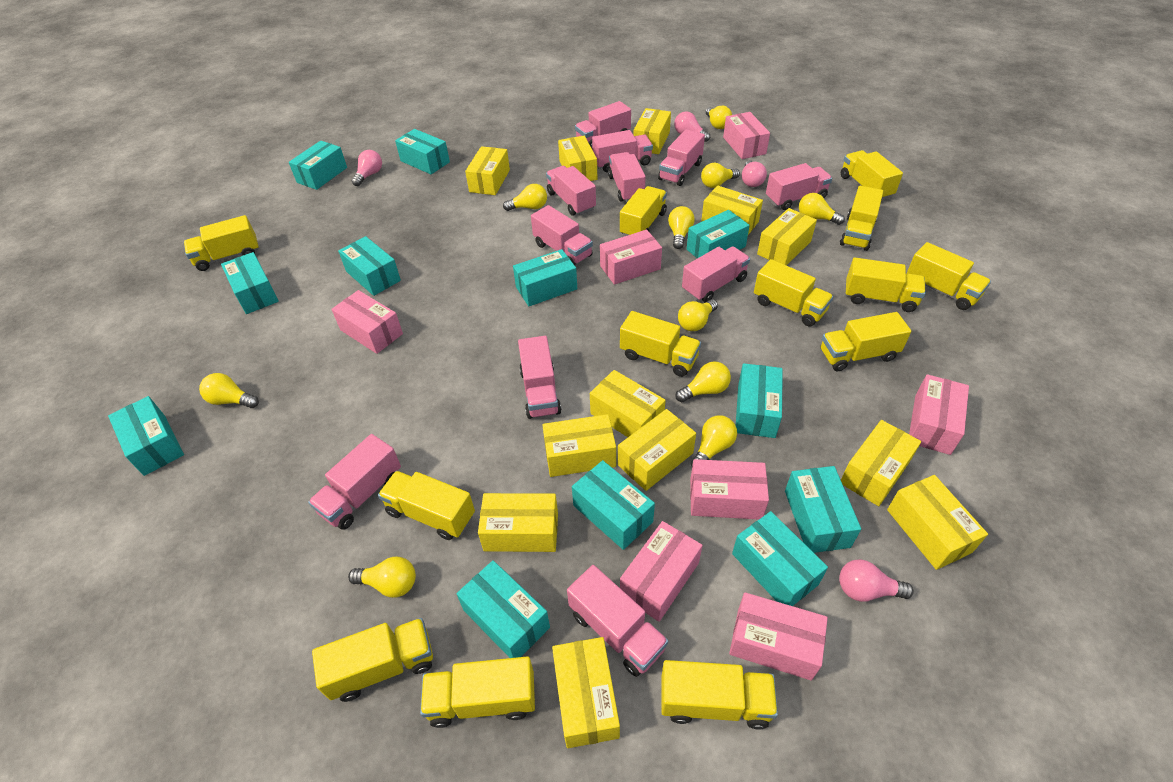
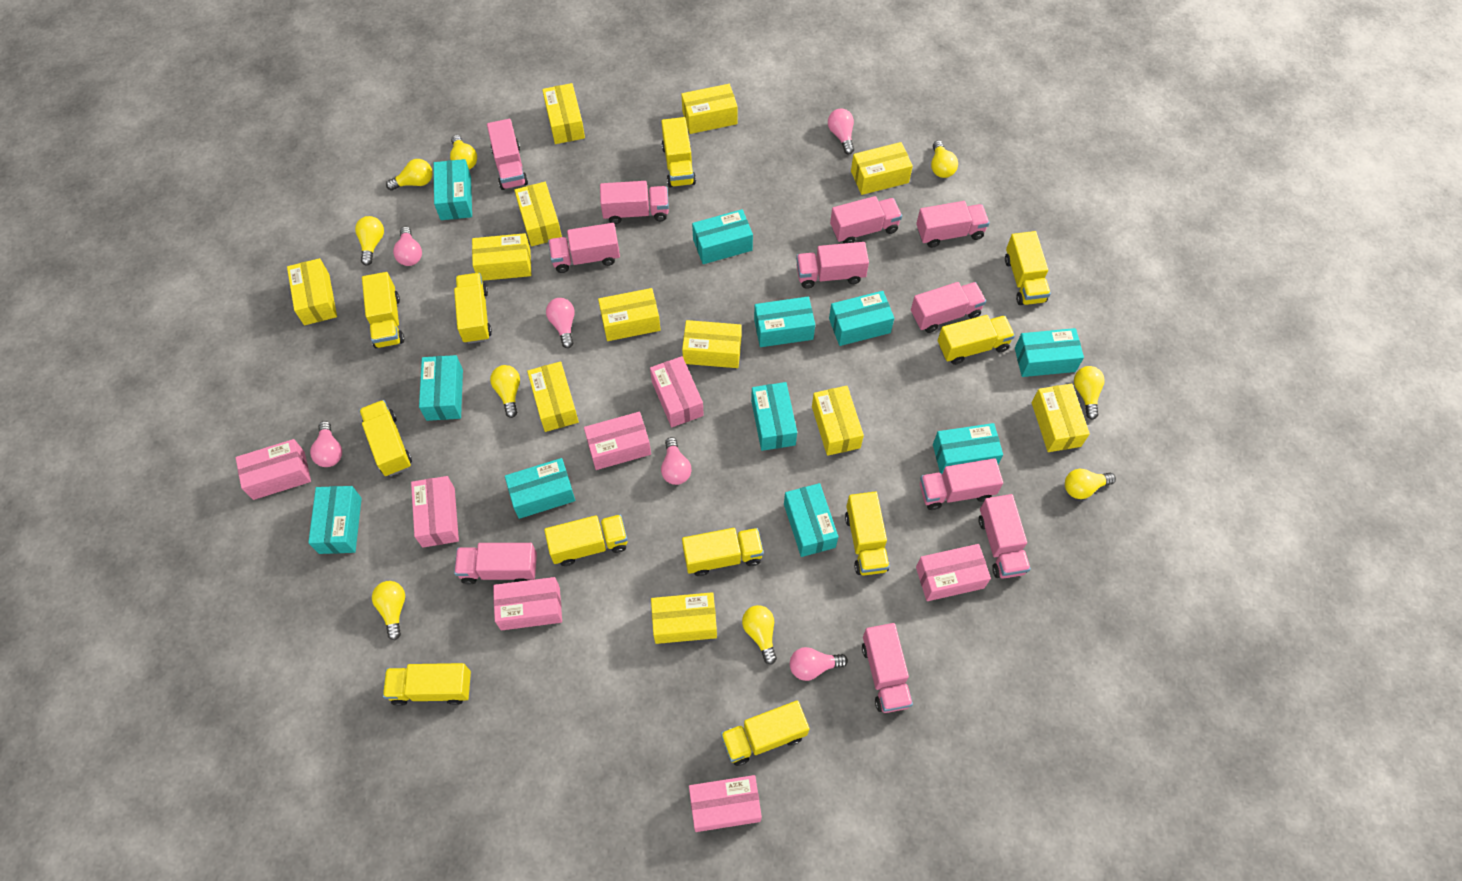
pink light bulb: [352,150,382,186] [674,111,710,142] [742,160,767,187] [839,559,914,602] = 4 -> [310,421,342,467] [393,226,422,266] [546,298,575,348] [661,437,691,485] [790,647,848,681] [828,108,854,154] = 6
turquoise box: [108,396,184,476] [221,252,279,314] [289,141,347,190] [338,236,401,296] [395,129,450,174] [456,561,550,658] [513,249,577,306] [572,460,655,550] [687,210,750,258] [732,511,828,606] [736,363,783,438] [785,466,861,553] = 12 -> [308,486,362,554] [419,355,463,421] [434,159,472,220] [505,458,575,519] [692,209,753,264] [751,382,797,451] [754,297,815,347] [784,483,838,557] [829,291,894,346] [933,423,1003,474] [1015,328,1084,377] = 11
yellow light bulb: [199,373,259,408] [348,556,416,598] [503,184,547,211] [668,206,695,249] [675,361,731,402] [678,299,718,331] [691,415,737,466] [701,163,740,188] [706,106,732,129] [799,193,845,225] = 10 -> [355,216,384,266] [372,581,405,640] [386,159,433,191] [450,135,477,169] [490,365,520,418] [742,605,777,664] [931,140,958,178] [1065,468,1116,499] [1074,366,1105,420] = 9
yellow truck: [184,215,259,271] [312,618,433,702] [378,471,475,540] [420,656,535,728] [620,186,667,236] [620,311,701,377] [661,660,778,729] [754,259,833,326] [821,312,911,371] [840,186,883,251] [841,150,903,200] [845,258,926,312] [906,242,991,310] = 13 -> [359,400,412,476] [362,272,404,348] [383,663,471,706] [454,273,492,344] [544,514,628,566] [661,117,696,187] [682,528,764,576] [721,700,809,766] [845,492,890,576] [938,315,1015,365] [1005,231,1051,305] = 11

